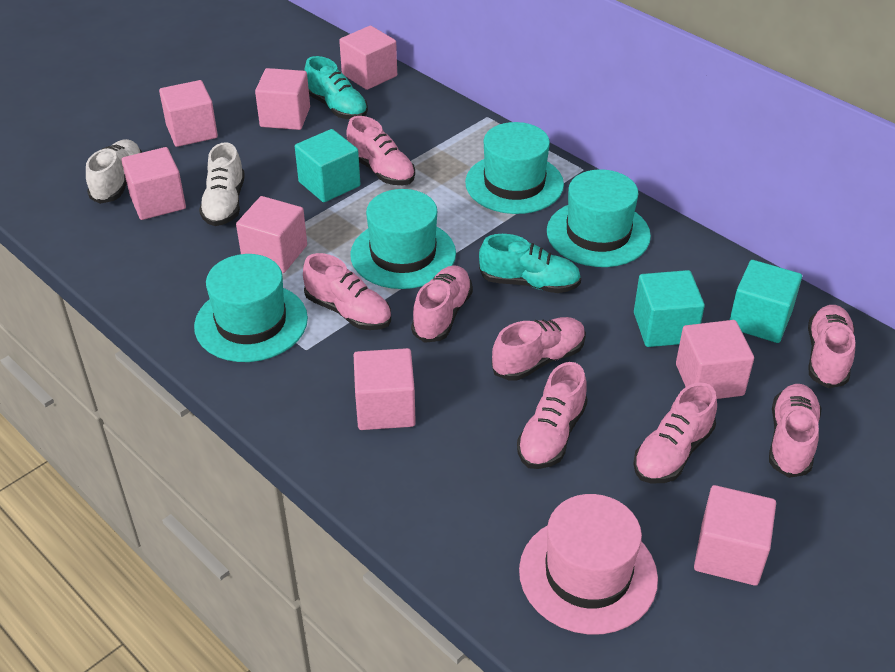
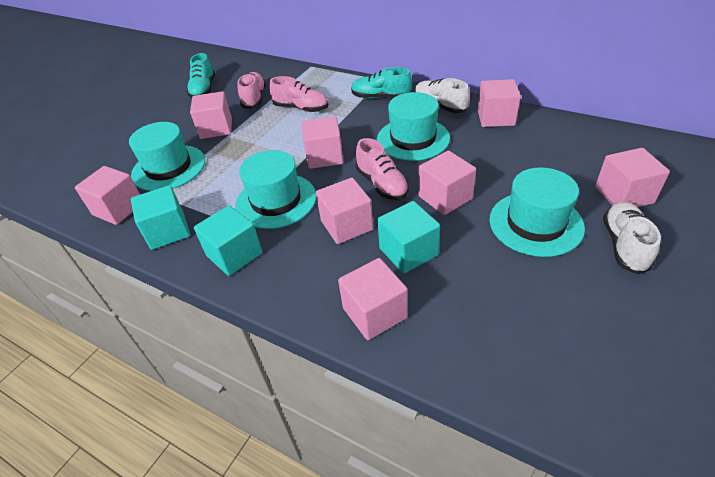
pink hat: [519,494,658,634] = 1 -> none = 0
pink shoe: [303,253,391,330] [346,116,415,185] [411,265,473,343] [492,317,586,381] [517,362,588,469] [633,383,717,483] [769,384,822,478] [808,305,855,388] = 8 -> [237,72,266,109] [269,76,328,112] [356,138,409,200] = 3

